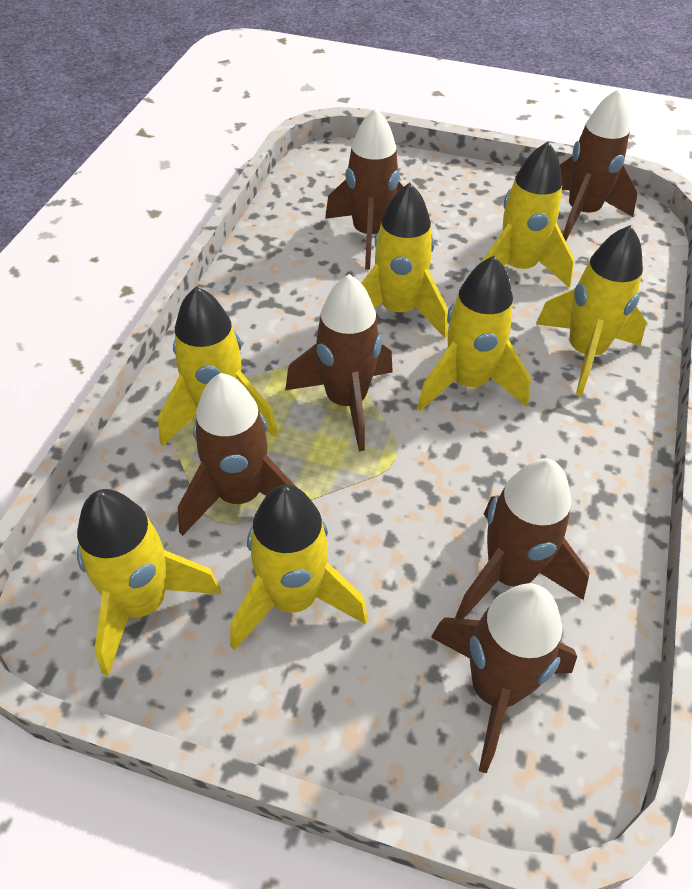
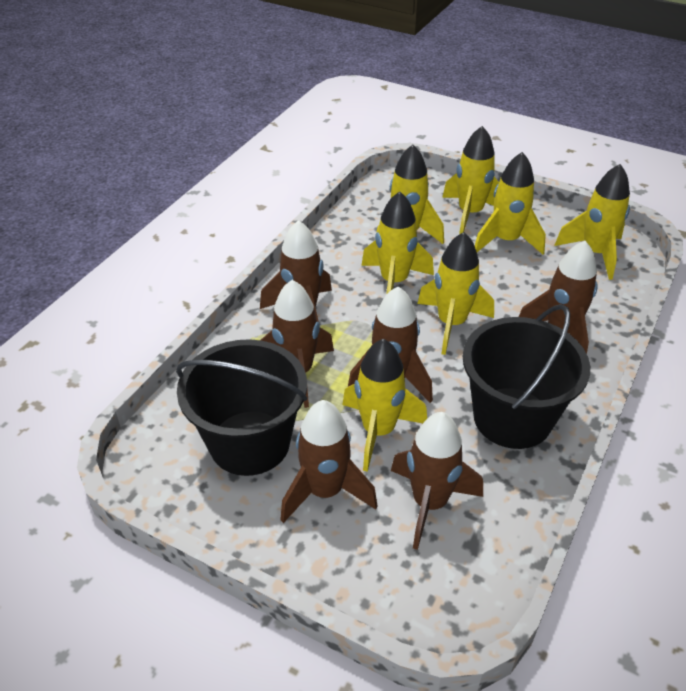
black bucket: none = 0 -> [176,339,307,476] [463,304,590,449] = 2

